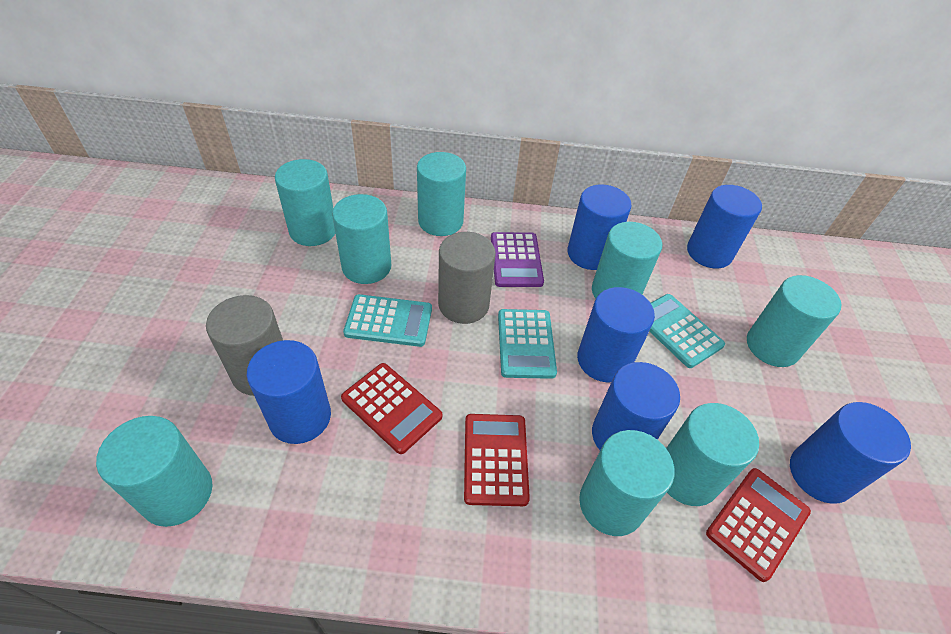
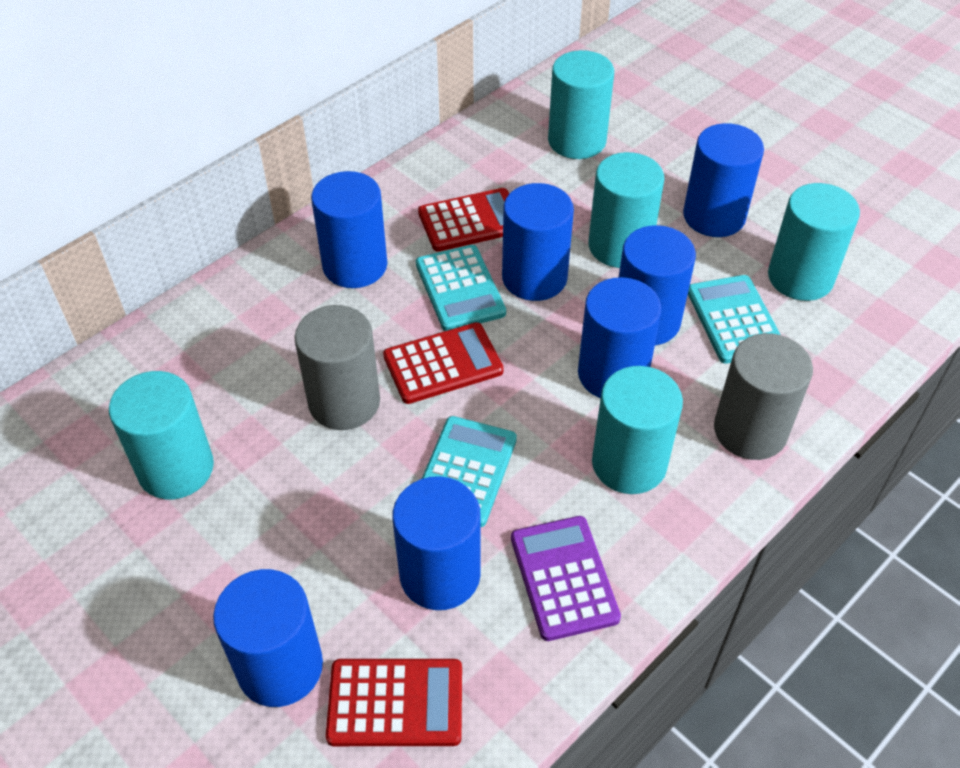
blue cylinder: [247,340,331,444] [568,184,631,270] [577,287,655,382] [592,362,680,450] [687,185,762,269] [790,402,911,504] = 6 -> [213,569,323,707] [311,171,387,288] [392,476,481,610] [502,183,574,301] [578,277,662,398] [618,225,696,345] [683,123,764,237] = 7
turquoise cylinder: [96,416,213,527] [275,159,335,246] [332,194,391,284] [417,152,466,236] [579,430,675,536] [592,222,662,299] [666,403,759,506] [747,275,842,367] = 8 -> [109,371,214,500] [548,50,614,159] [588,152,664,268] [592,366,683,494] [768,183,860,301] = 5

